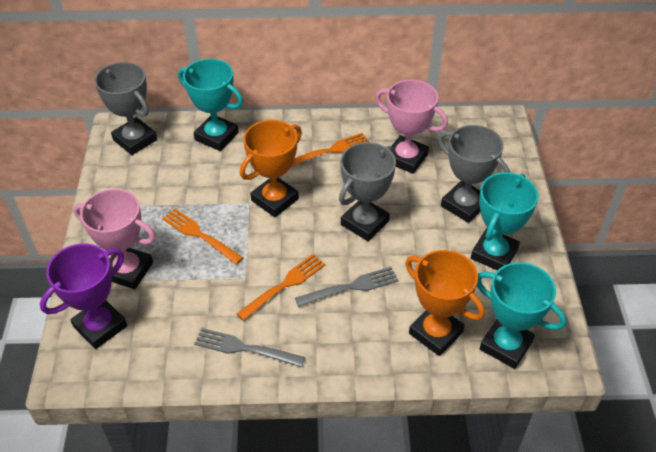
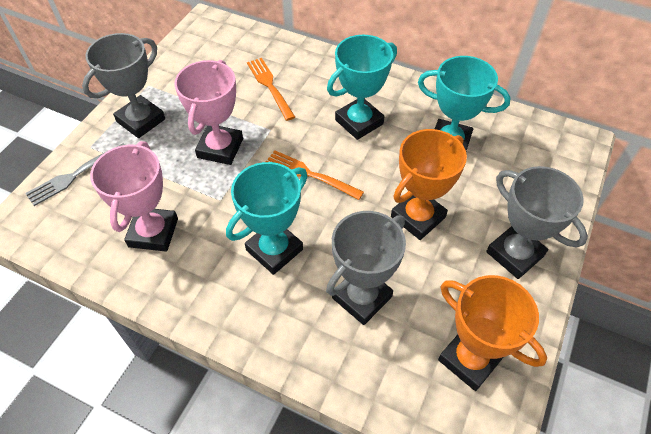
grey fork: [194,328,305,367] [295,267,399,307] = 2 -> [25,143,125,206] = 1
orange fork: [162,208,243,265] [237,254,325,321] [291,133,369,167] = 3 -> [247,58,295,121] [266,150,364,200] = 2
purple trophy: [40,243,127,349] = 1 -> none = 0

